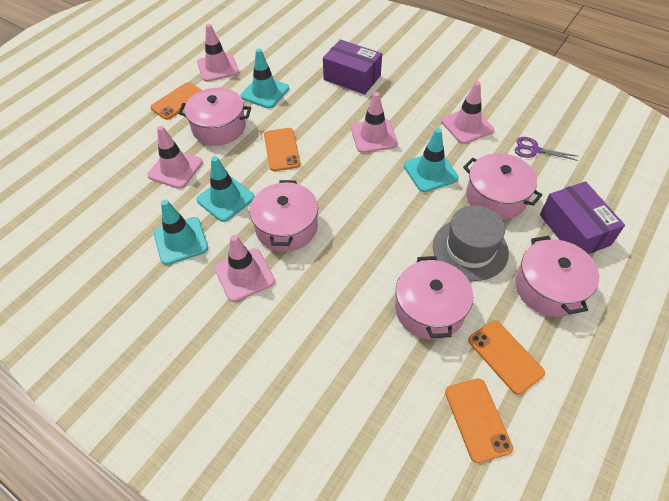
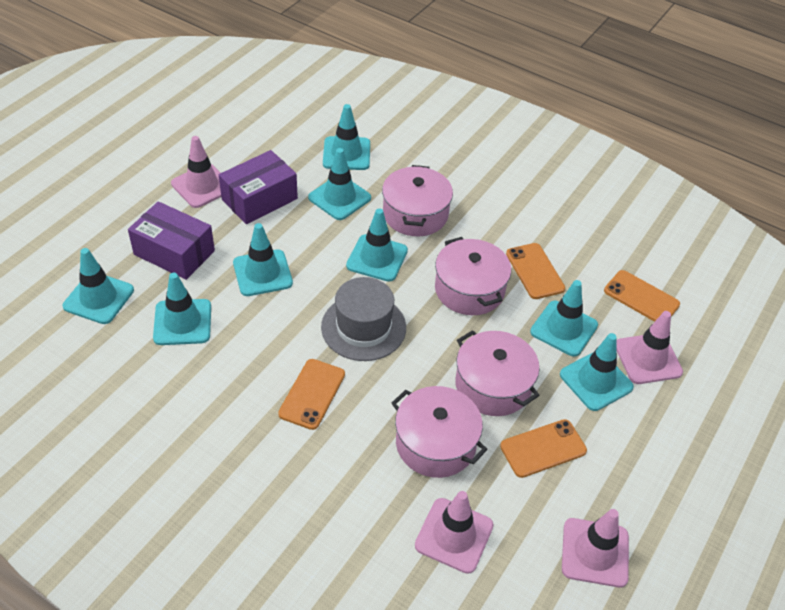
pink pot: [178,88,251,146] [250,180,318,252] [395,256,473,340] [463,153,542,220] [516,236,599,317] = 5 -> [382,165,453,236] [392,386,487,478] [435,237,511,315] [455,330,540,416] = 4
pink traffic cone: [147,126,203,189] [197,24,239,82] [214,235,275,302] [351,92,398,153] [441,81,494,144] = 5 -> [171,136,221,208] [415,491,494,574] [562,509,629,587] [616,311,683,384] = 4
purple scissors: [515,137,579,161] = 1 -> none = 0
turquoise traffic cone: [154,200,208,265] [197,156,255,222] [241,49,289,109] [404,128,459,192] = 4 -> [63,248,134,324] [153,273,211,345] [233,223,293,296] [308,148,371,220] [323,104,370,170] [346,209,408,282] [530,280,598,356] [560,333,634,411] = 8

